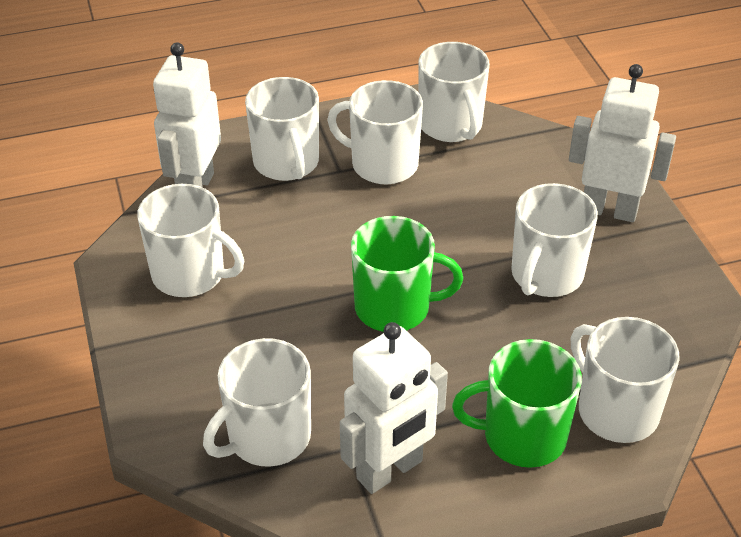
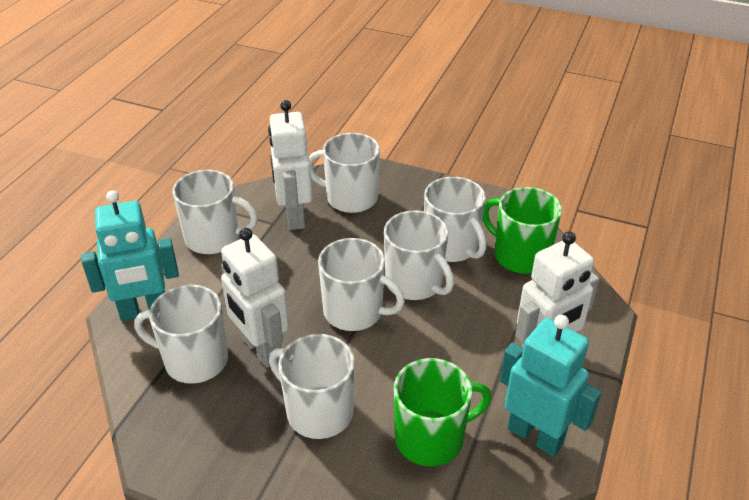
turquoise robot: none = 0 -> [81,190,179,321] [500,315,601,457] = 2

